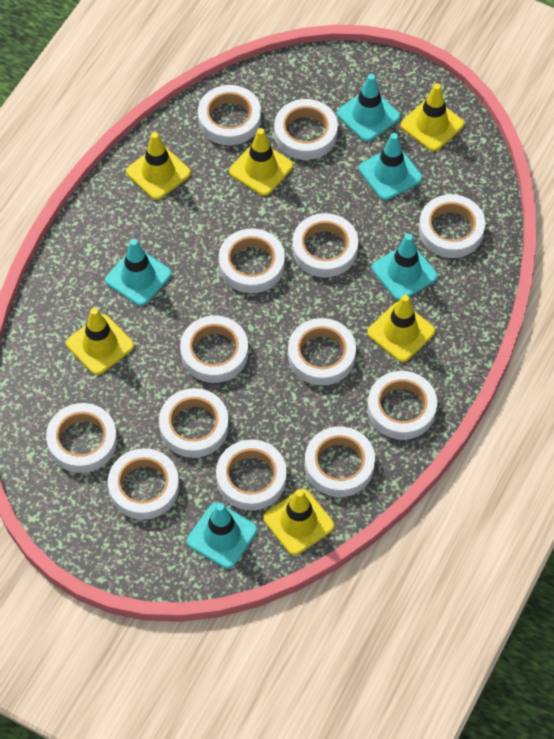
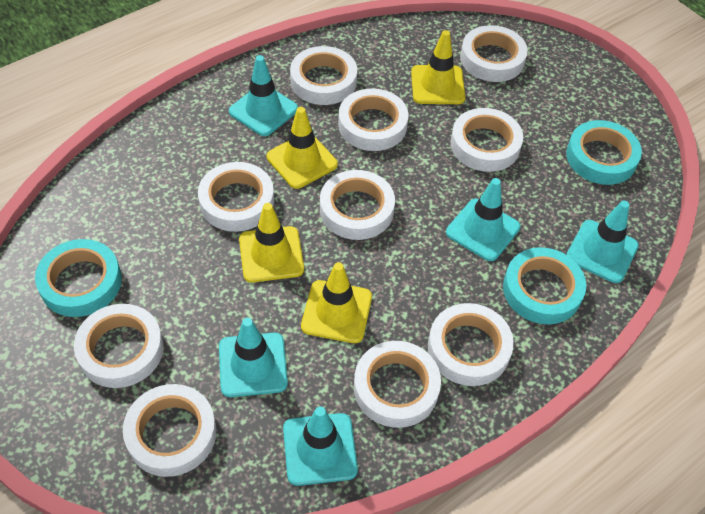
turquoise tape: none = 0 -> [35,239,122,317] [503,247,586,324] [566,120,642,185] = 3
white tape: [46,403,117,473] [108,448,179,520] [159,388,229,458] [180,316,248,383] [198,85,261,145] [216,439,287,511] [219,228,285,293] [274,99,338,160] [288,318,356,385] [292,213,358,277] [305,426,375,497] [368,371,437,440] [419,194,485,258] = 13 -> [74,304,164,388] [123,384,216,477] [198,162,274,232] [290,46,357,105] [320,170,395,240] [338,88,409,151] [354,341,441,428] [428,303,514,386] [450,108,523,172] [460,25,528,82] = 10
yellow traffic cone: [66,308,134,375] [126,132,191,200] [229,128,293,196] [264,489,334,555] [367,295,435,362] [400,83,464,151] = 6 -> [239,203,304,282] [266,107,338,189] [301,262,372,343] [411,30,465,104] = 4

